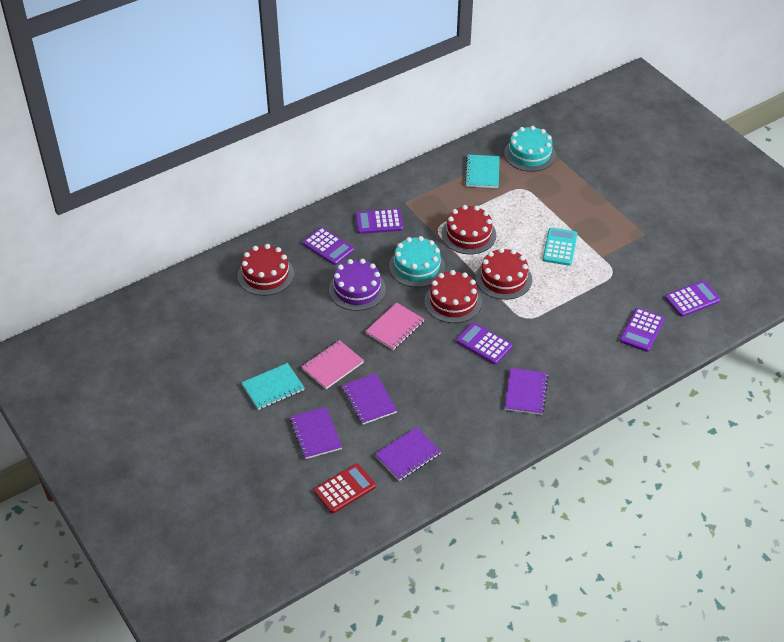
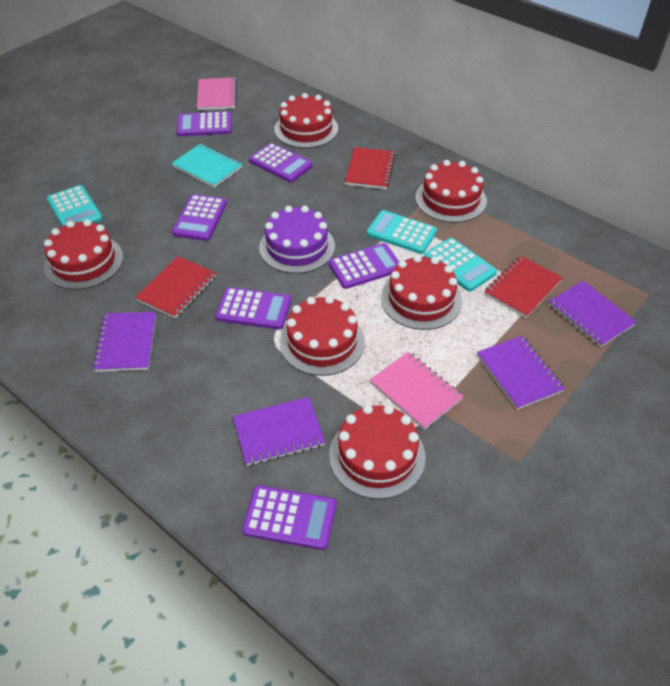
purple calculator: [303,227,354,265] [355,209,403,234] [456,322,513,365] [620,308,665,352] [665,281,721,317] = 5 -> [172,194,227,241] [177,111,231,136] [215,287,291,329] [242,485,336,550] [249,143,313,182] [328,243,399,289] = 6
red cake: [237,244,294,296] [425,270,482,323] [442,205,496,254] [476,248,532,300] = 4 -> [44,219,123,290] [274,93,338,148] [280,296,365,376] [329,405,426,499] [381,255,462,330] [415,160,487,223] = 6
red calculator: [314,464,376,513] = 1 -> none = 0
red notebook: none = 0 -> [135,256,216,319] [345,147,396,189] [484,256,563,318] = 3
turquoise cake: [389,236,445,287] [504,126,556,172] = 2 -> none = 0
turquoise calculator: [543,228,577,266] = 1 -> [47,185,103,226] [366,210,437,254] [424,238,497,292] = 3
turquoise notebook: [241,363,304,410] [465,155,500,188] = 2 -> [171,144,242,188] = 1

